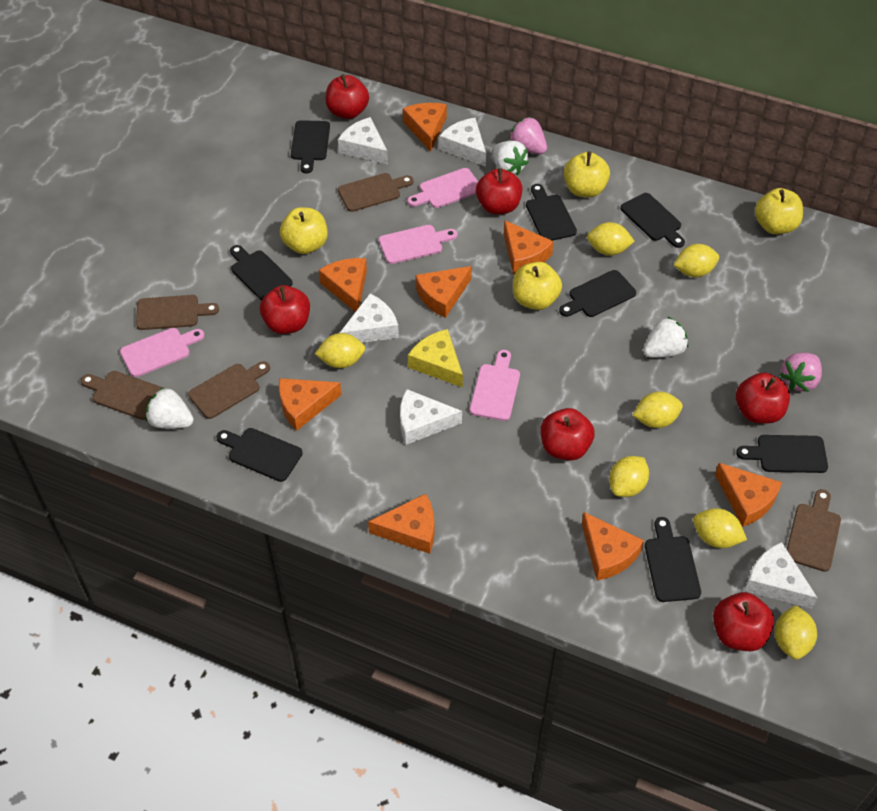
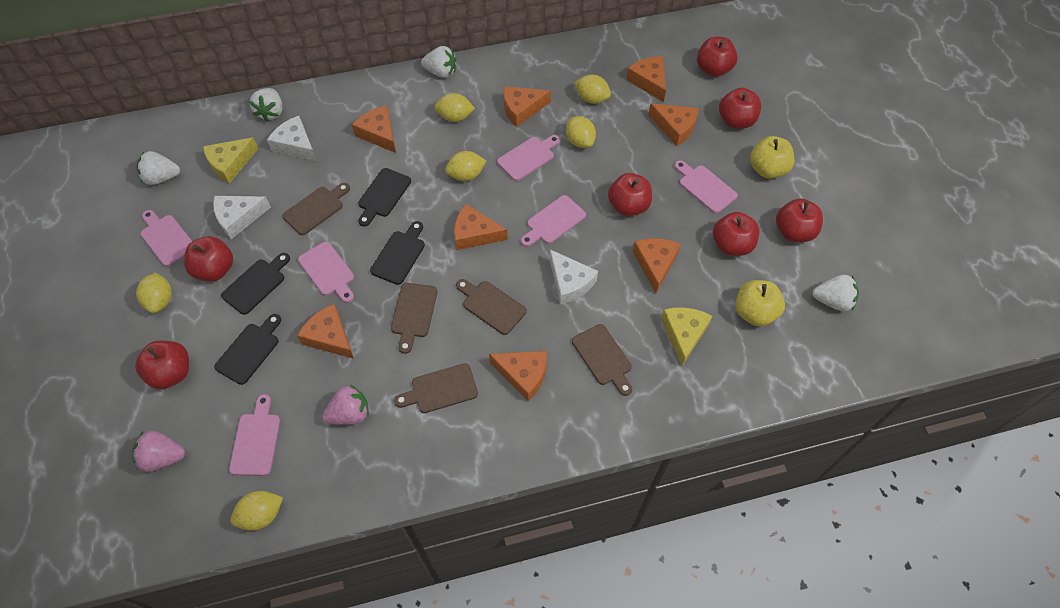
black cutting board: [217,428,303,482] [230,245,293,301] [291,120,330,174] [526,184,577,241] [559,270,636,317] [621,193,685,248] [645,517,701,602] [736,435,828,473] = 8 -> [214,314,281,385] [221,253,290,315] [358,168,411,227] [370,221,425,285] = 4
pink cutting board: [120,328,205,377] [379,225,457,264] [407,168,478,208] [470,350,520,421] = 4 -> [140,210,192,267] [229,394,280,476] [298,242,354,303] [497,135,560,181] [521,195,586,247] [674,160,738,213] = 6
red apple: [260,285,310,334] [325,74,369,119] [476,168,522,214] [541,408,595,461] [713,592,774,651] [736,372,790,424] = 6 -> [135,340,189,389] [184,236,233,281] [608,173,652,216] [697,37,738,77] [713,212,759,256] [719,88,761,129] [776,198,823,242] = 7
white cheese: [338,117,388,164] [340,294,399,343] [400,389,462,445] [439,118,486,167] [744,542,818,609] = 5 -> [213,196,271,239] [267,116,317,161] [549,250,598,304] = 3
white strawberry: [145,387,194,429] [493,141,529,175] [643,317,688,358] = 3 -> [137,151,180,185] [249,88,282,122] [421,46,456,78] [812,275,859,311] = 4
yellow apple: [280,207,328,254] [513,262,562,310] [564,151,610,197] [755,188,803,234] = 4 -> [735,280,785,327] [750,136,794,179] = 2
yellow cheese: [408,329,463,388] = 1 -> [203,137,258,184] [661,307,712,366] = 2
yellow lemon: [315,333,365,368] [587,222,635,255] [609,456,649,497] [633,392,683,428] [674,244,719,277] [693,508,747,548] [775,605,817,660] = 7 -> [136,272,172,313] [230,491,283,531] [434,93,475,122] [445,151,486,181] [566,116,596,148] [574,75,611,104] = 6

